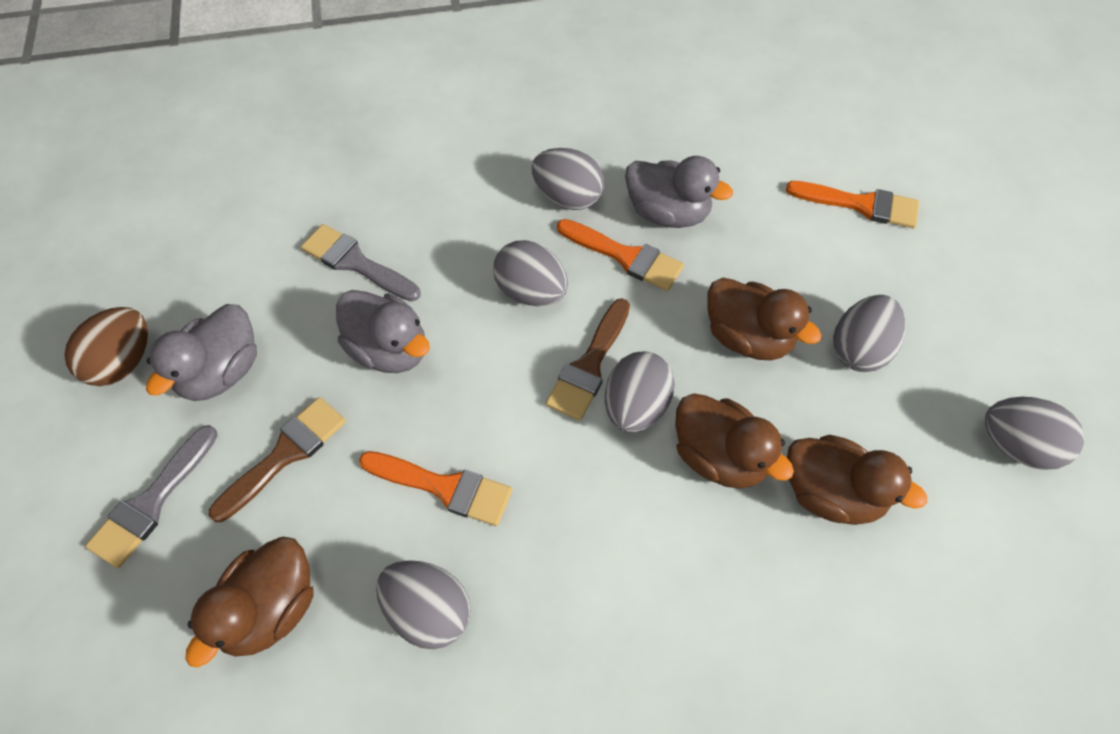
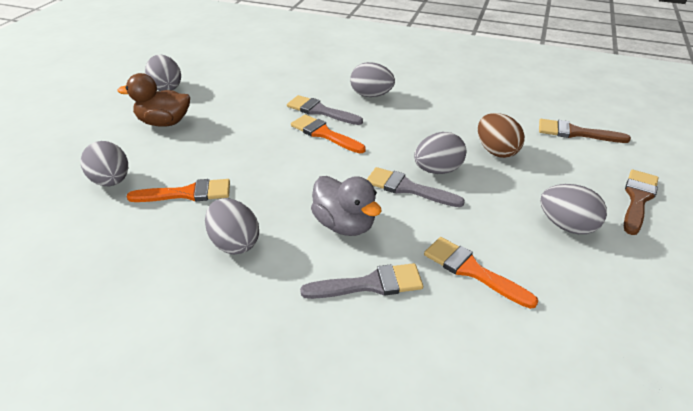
brown duck: [185,537,314,668] [675,393,794,489] [707,278,822,360] [787,435,927,525] = 4 -> [118,73,190,127] = 1
grey brush: [85,425,218,568] [301,224,421,302] = 2 -> [287,95,363,125] [300,263,423,299] [367,167,465,207] = 3
grey duck: [146,304,257,401] [336,290,430,373] [625,156,733,228] = 3 -> [311,176,382,236] = 1

